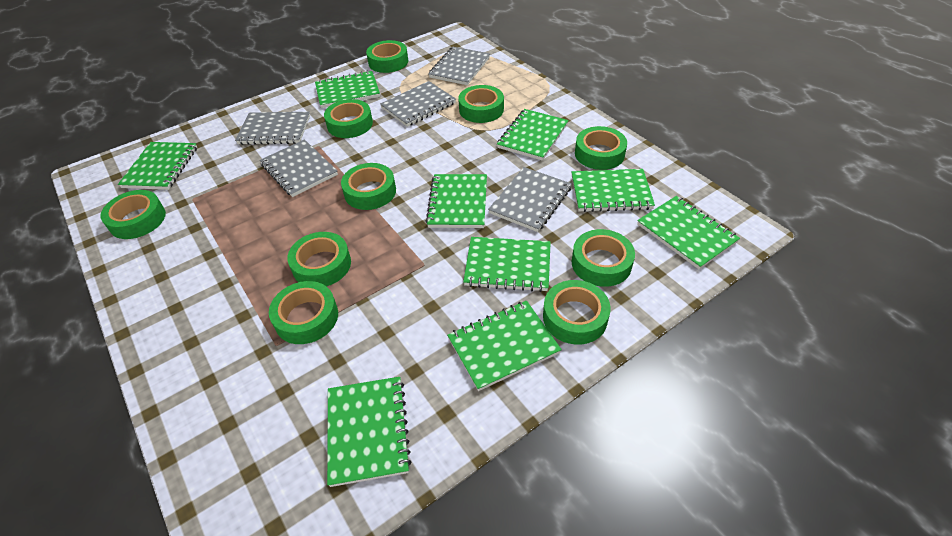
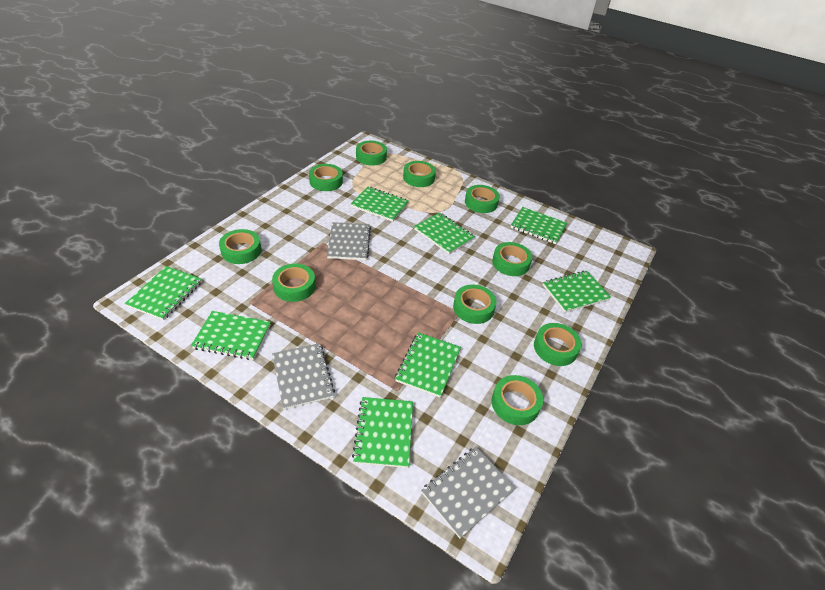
green notebook: [118,142,197,190] [315,71,380,108] [327,377,411,487] [426,174,487,228] [447,301,562,391] [463,237,551,292] [497,109,569,161] [572,169,655,212] [637,196,740,269] = 9 -> [125,266,202,320] [191,311,271,360] [351,187,409,222] [352,397,413,468] [395,332,461,398] [414,212,475,254] [510,207,567,244] [543,271,611,313] = 8
grey notebook: [235,112,310,145] [260,140,338,197] [380,81,456,127] [429,47,490,85] [488,167,572,232] = 5 -> [272,343,335,410] [327,222,371,260] [421,447,516,538] = 3

